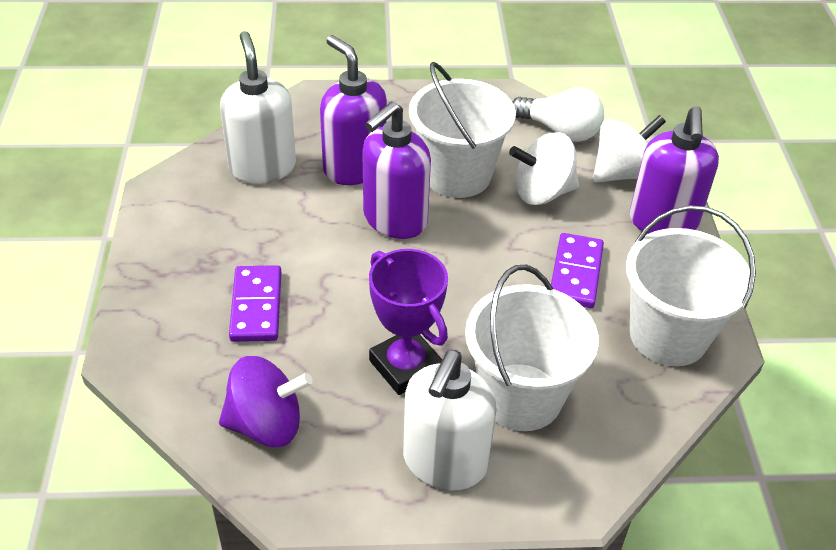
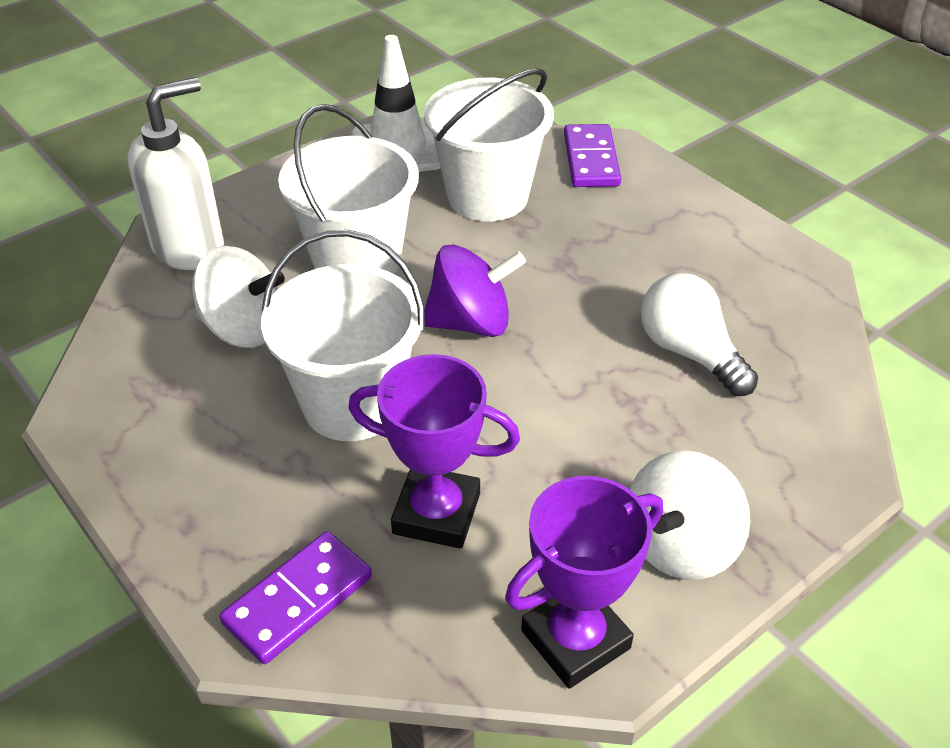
purple soap dispenser: [320,35,387,185] [362,101,431,239] [629,106,719,234] = 3 -> none = 0
purple trophy: [369,249,448,395] = 1 -> [348,354,520,549] [505,476,663,689] = 2
white soap dispenser: [220,31,296,184] [403,350,497,491] = 2 -> [128,77,224,270] = 1
white traffic cone: none = 0 -> [352,35,441,172] = 1

